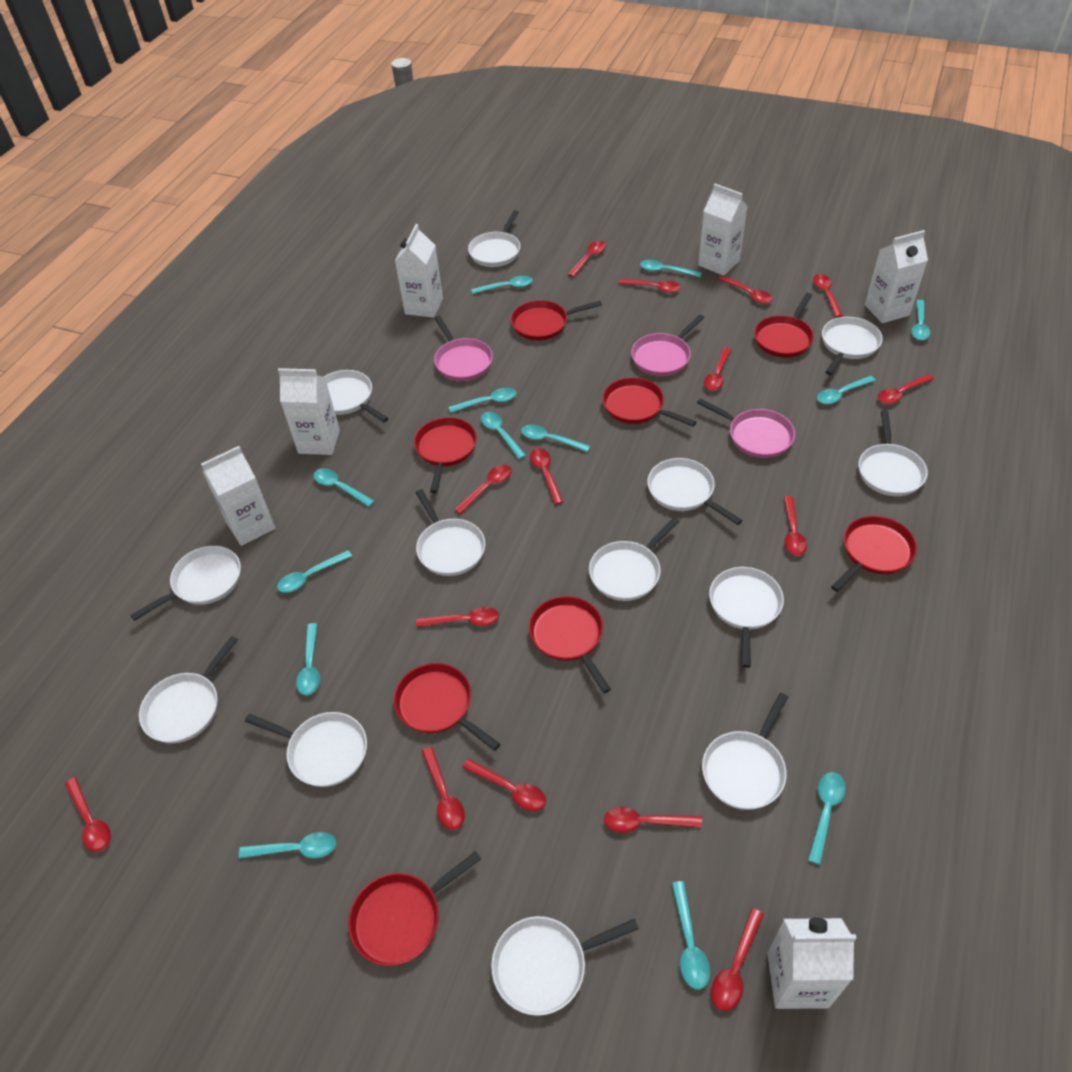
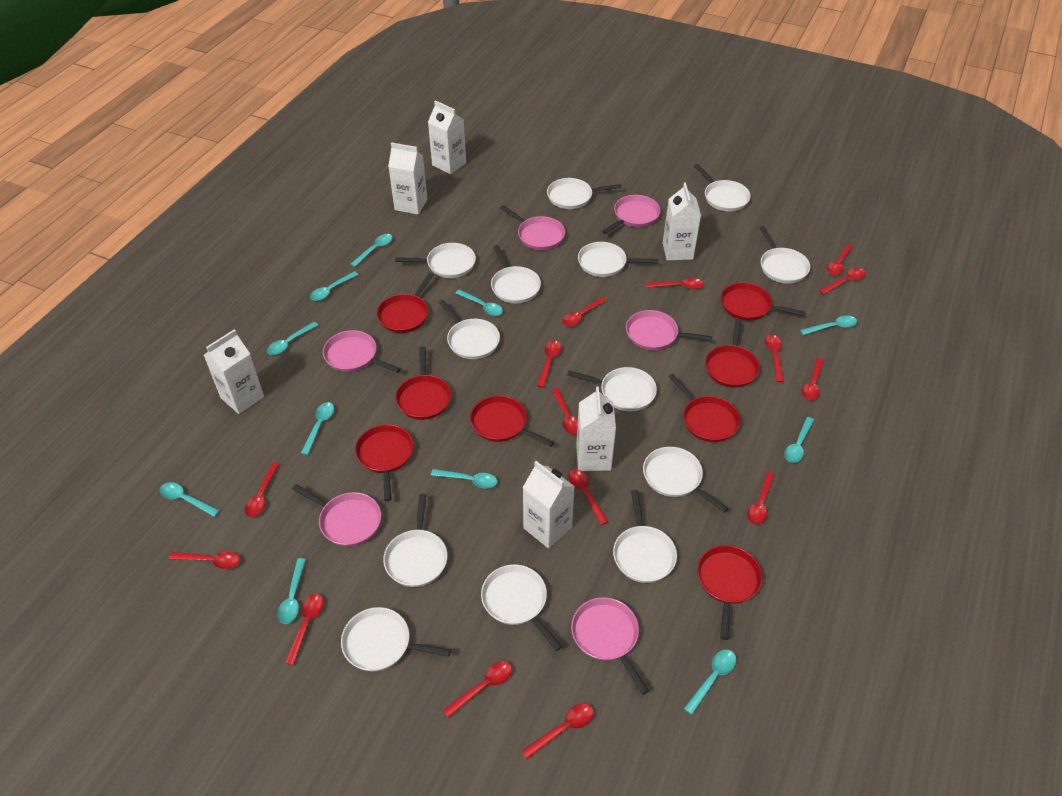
pink pan: [434,316,493,381] [631,315,704,376] [697,398,795,458] = 3 -> [292,484,381,547] [323,330,401,373] [500,205,565,250] [571,597,649,695] [602,195,661,234] [626,310,712,350] = 6
turquoise spoon: [239,832,336,859] [277,550,352,593] [296,623,320,695] [314,468,374,507] [449,388,517,413] [471,276,533,294] [481,412,526,459] [521,424,590,452] [640,260,701,277] [672,881,710,990] [808,772,846,865] [817,376,876,404] [911,300,930,340] = 13 -> [160,482,220,517] [267,322,318,355] [277,558,306,624] [301,402,334,455] [310,271,358,301] [351,234,393,267] [431,469,498,489] [455,289,503,316] [684,650,736,715] [785,417,814,463] [800,315,857,335] = 11

